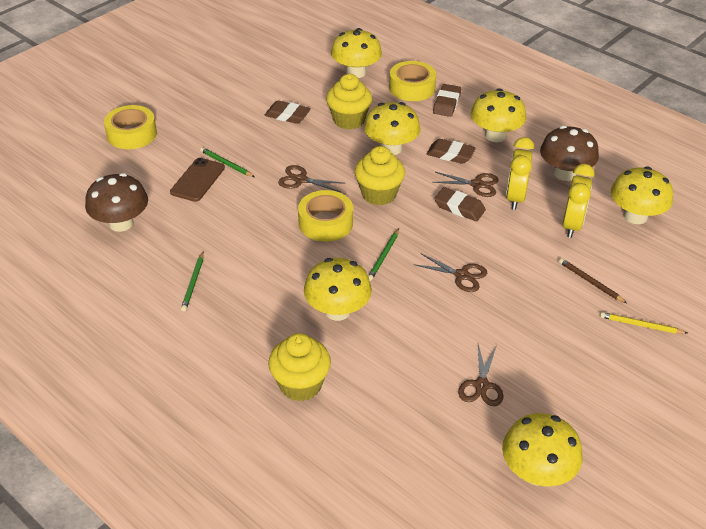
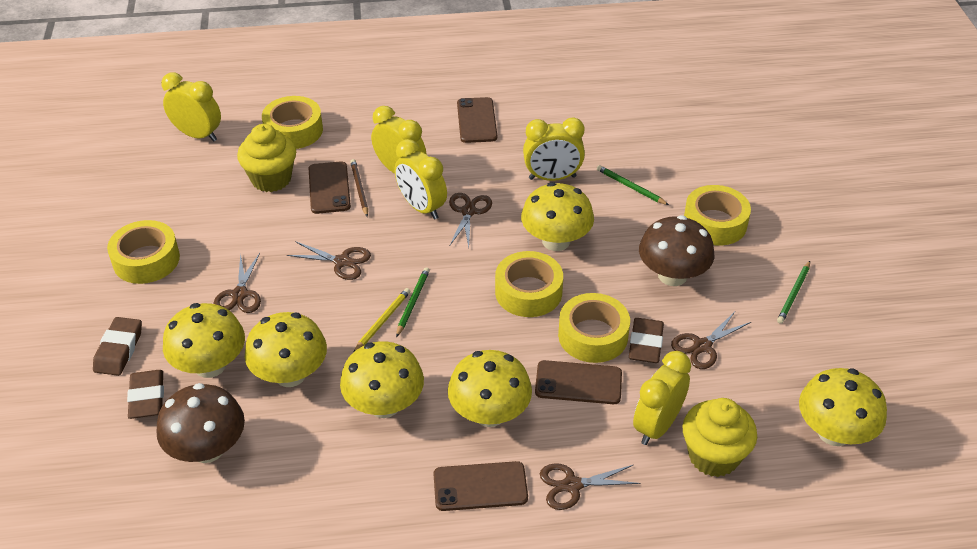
brown eraser: [264,101,311,124] [427,139,476,164] [433,84,461,117] [434,187,486,221] = 4 -> [93,317,142,376] [127,370,164,419] [629,318,664,363] = 3
brown phone: [170,158,225,202] = 1 -> [309,161,351,214] [434,461,528,511] [457,97,497,143] [535,360,622,404] = 4
brown scissors: [278,165,344,192] [413,253,487,292] [432,172,499,197] [458,344,503,406] = 4 -> [213,253,261,313] [287,241,371,280] [449,193,492,247] [540,463,641,510] [671,312,751,369] = 5
yellow clock: [506,137,534,210] [562,164,595,238] = 2 -> [161,72,221,142] [371,106,426,174] [395,139,447,220] [523,117,585,181] [633,351,691,445] = 5
yellow cupcake: [268,333,331,401] [326,74,372,129] [355,146,405,205] = 3 -> [237,124,296,192] [683,398,757,477] = 2
yellow tape: [104,105,157,149] [298,190,353,242] [389,61,436,101] = 3 -> [107,220,180,284] [262,96,323,149] [495,251,563,317] [558,293,630,363] [684,185,751,246] = 5

